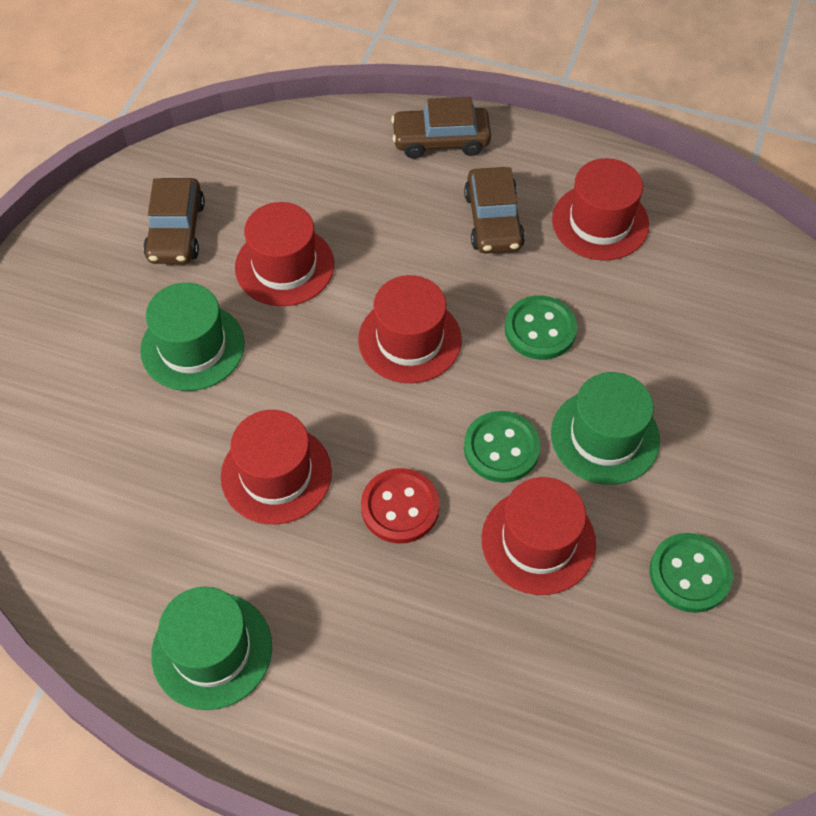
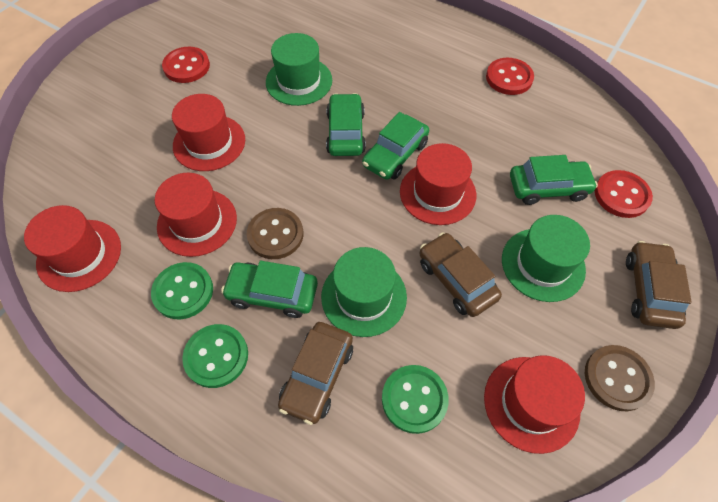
brown button: none = 0 -> [247,208,303,259] [585,345,655,411] = 2
green car: none = 0 -> [221,261,318,318] [326,93,366,156] [362,112,429,180] [510,155,598,205] = 4
red button: [361,468,440,544] = 1 -> [162,47,210,83] [486,58,534,95] [595,170,653,218] = 3

